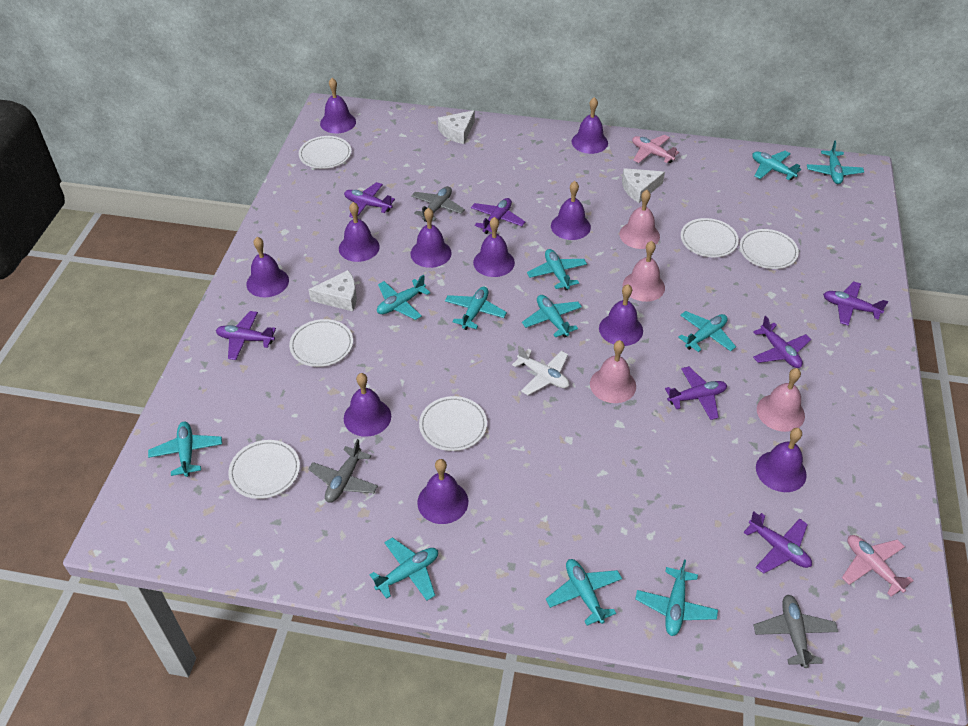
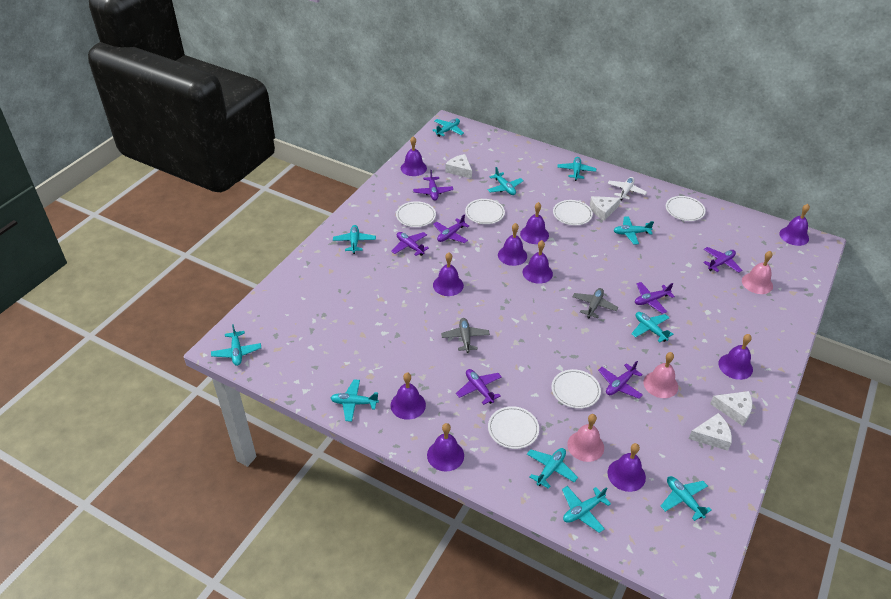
grey plane: [308,439,378,503] [411,186,465,222] [753,595,838,668] = 3 -> [441,318,490,353] [572,288,618,318] = 2
pink bell: [590,340,636,403] [619,190,660,249] [623,241,665,302] [757,368,805,432] = 4 -> [567,414,604,462] [644,352,678,398] [742,251,773,294] = 3
pink plane: [632,135,679,163] [842,535,914,597] = 2 -> none = 0
purple bell: [246,237,289,297] [320,78,356,133] [339,202,380,262] [344,373,391,437] [410,208,452,268] [417,459,468,524] [473,217,515,277] [551,181,591,240] [572,97,608,154] [599,284,643,346] [756,428,807,492] = 11 -> [390,373,426,420] [401,136,427,176] [427,423,464,471] [433,253,464,296] [498,223,527,266] [520,202,549,244] [523,240,553,284] [607,443,646,492] [718,334,753,380] [779,204,810,246] = 10
white cheese: [308,270,357,311] [438,110,475,144] [622,168,665,203] = 3 -> [445,154,472,179] [590,196,621,221] [688,413,732,451] [710,391,752,426] = 4

